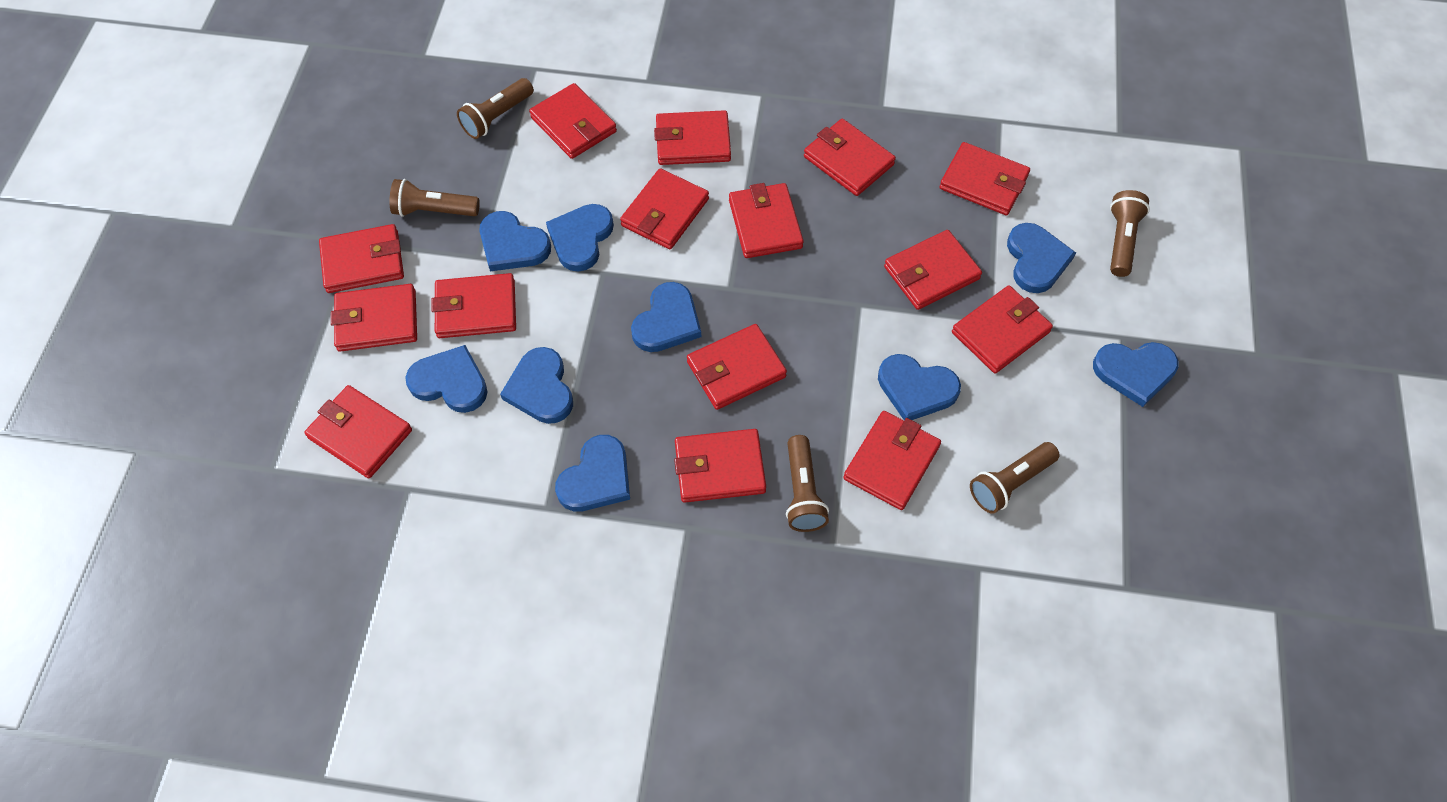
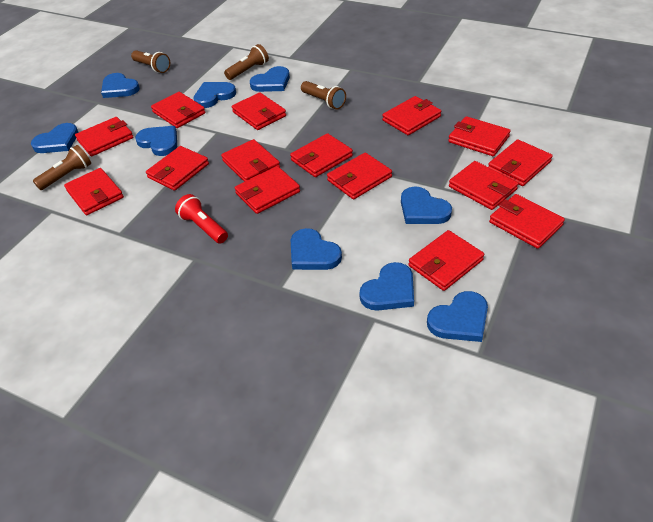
brown flashlight: [389,179,480,217] [457,78,534,139] [786,435,829,532] [970,442,1060,514] [1110,190,1150,277] = 5 -> [33,145,91,190] [131,50,170,73] [224,44,269,80] [301,81,346,109] = 4
red flashlight: none = 0 -> [175,194,228,244] = 1

